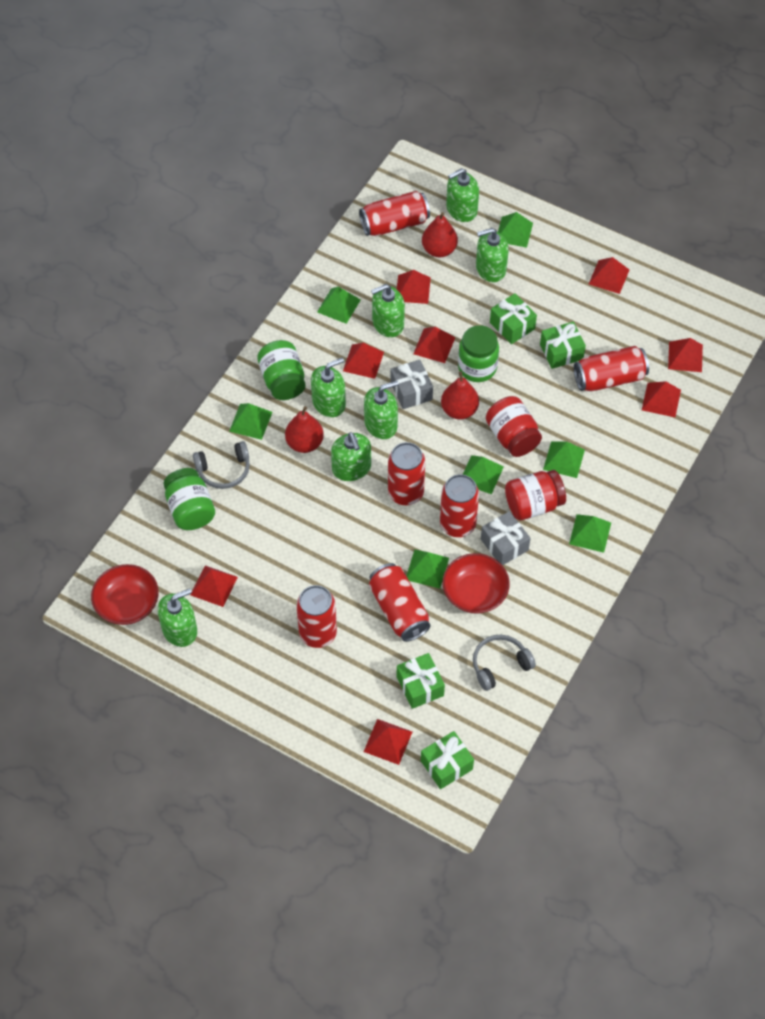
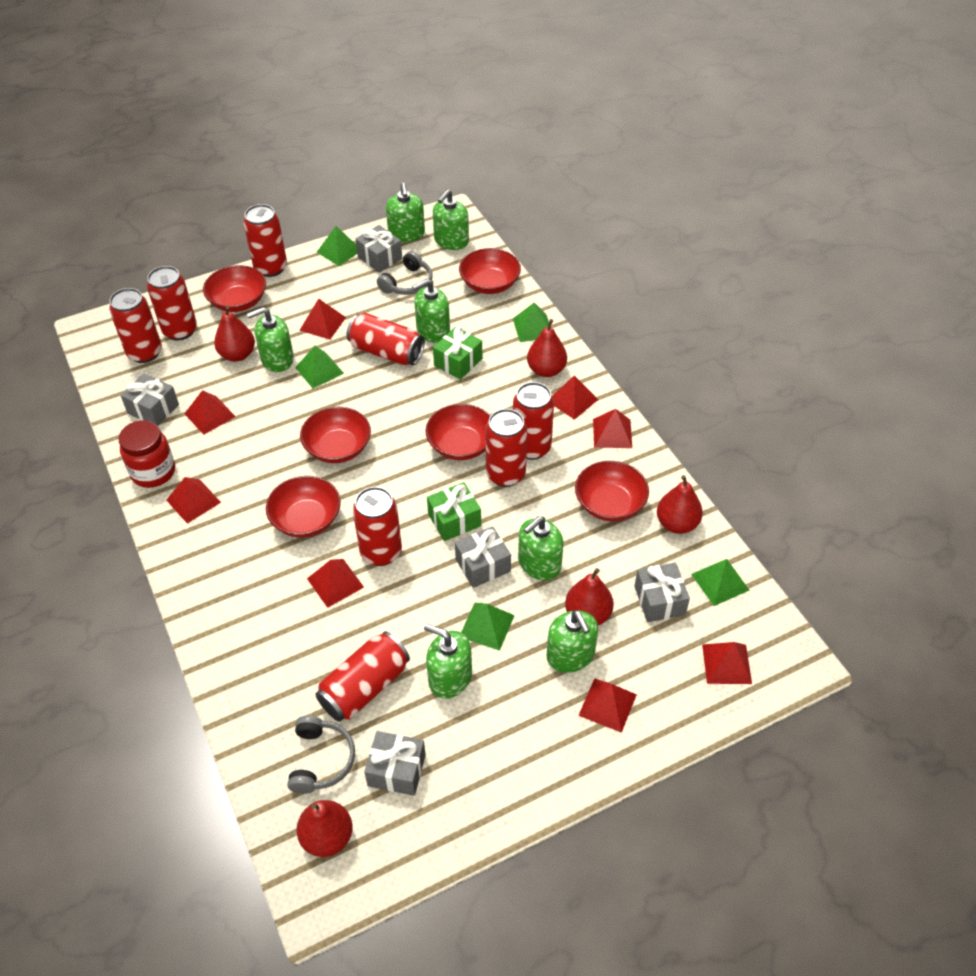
green gift: [397,653,445,709] [421,731,474,789] [490,293,537,344] [540,321,586,369] = 4 -> [427,482,481,541] [433,327,482,380] = 2
green jar: [164,468,215,530] [258,340,306,400] [458,325,499,382] = 3 -> none = 0
green pyramid: [229,403,272,440] [317,287,361,324] [407,549,449,588] [463,455,504,494] [498,212,533,248] [543,441,585,478] [569,514,611,553] = 7 -> [295,346,344,388] [317,226,357,266] [461,603,515,651] [513,303,549,342] [691,559,749,606] = 5
grey gift: [390,360,433,409] [481,511,530,565] = 2 -> [120,373,179,426] [356,225,402,273] [364,731,426,796] [455,526,511,588] [634,563,690,622] = 5
red bowl: [91,564,159,625] [442,553,510,614] = 2 -> [203,265,266,312] [266,476,341,538] [300,407,371,463] [425,404,490,460] [459,248,521,294] [575,461,649,521] = 6
red can: [296,585,337,648] [359,191,430,236] [369,563,431,642] [388,442,425,505] [440,474,479,537] [574,346,649,392] = 6 -> [109,288,162,363] [147,266,197,340] [243,204,287,277] [315,631,410,722] [347,313,425,366] [353,487,402,566] [485,409,527,487] [513,382,554,460] = 8
red jar: [486,396,542,457] [505,470,566,520] = 2 -> [119,420,175,488] = 1
red pear: [285,406,324,453] [422,212,458,258] [441,372,479,419] = 3 -> [214,306,255,362] [297,800,353,857] [527,319,567,377] [565,568,614,625] [657,475,703,534] = 5

